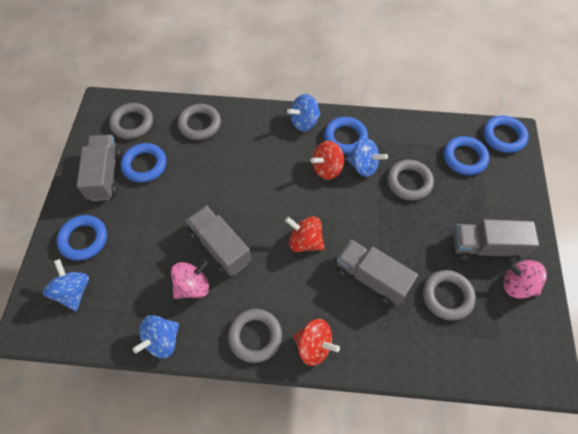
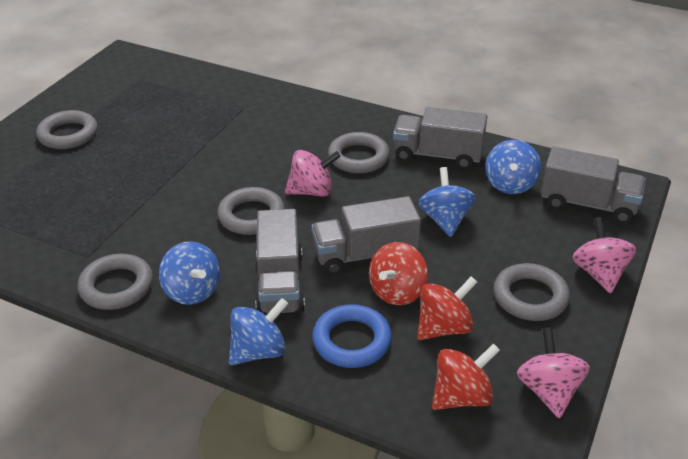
blue ring: [56,215,107,261] [121,143,166,183] [324,117,368,154] [444,136,489,175] [483,115,529,153] = 5 -> [312,304,392,368] = 1
pink spinning top: [171,260,209,299] [503,260,547,299] = 2 -> [285,150,341,197] [517,327,590,418] [572,217,636,293] = 3

